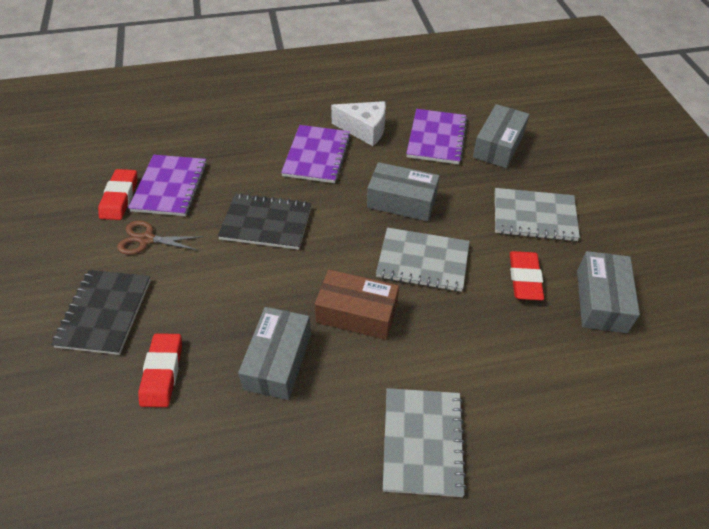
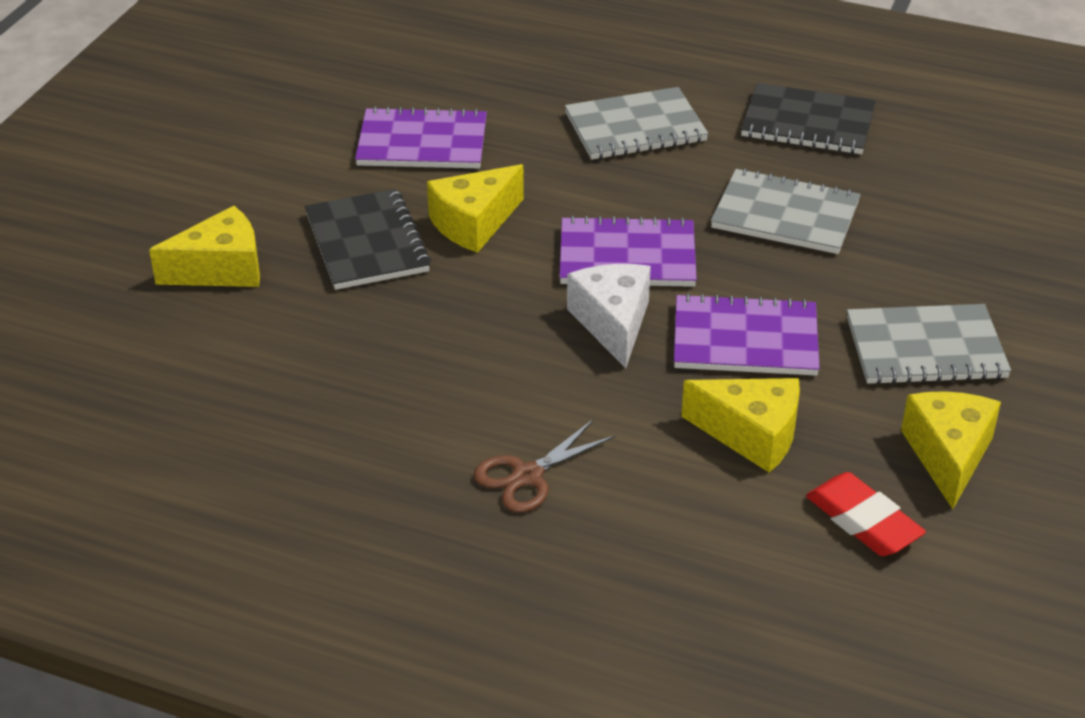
brown box: [315,270,399,340] = 1 -> none = 0
grey box: [238,307,311,400] [367,162,440,221] [473,104,529,168] [577,251,640,333] = 4 -> none = 0
red eraser: [98,169,137,220] [138,333,182,407] [510,251,544,301] = 3 -> [806,472,926,556] = 1
yellow cheese: none = 0 -> [149,206,260,287] [427,164,524,253] [681,378,800,473] [901,391,1001,509] = 4

